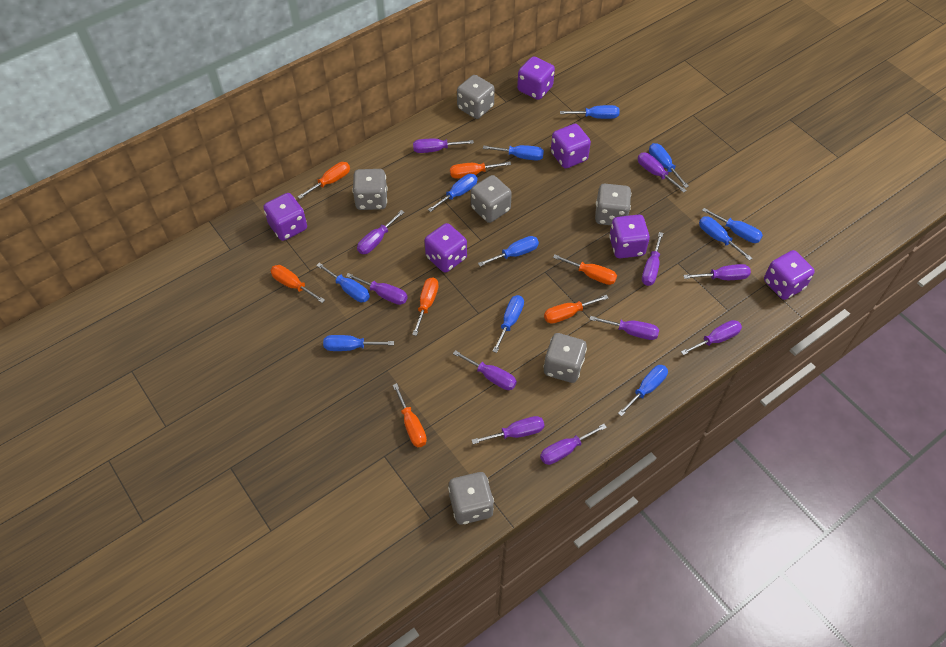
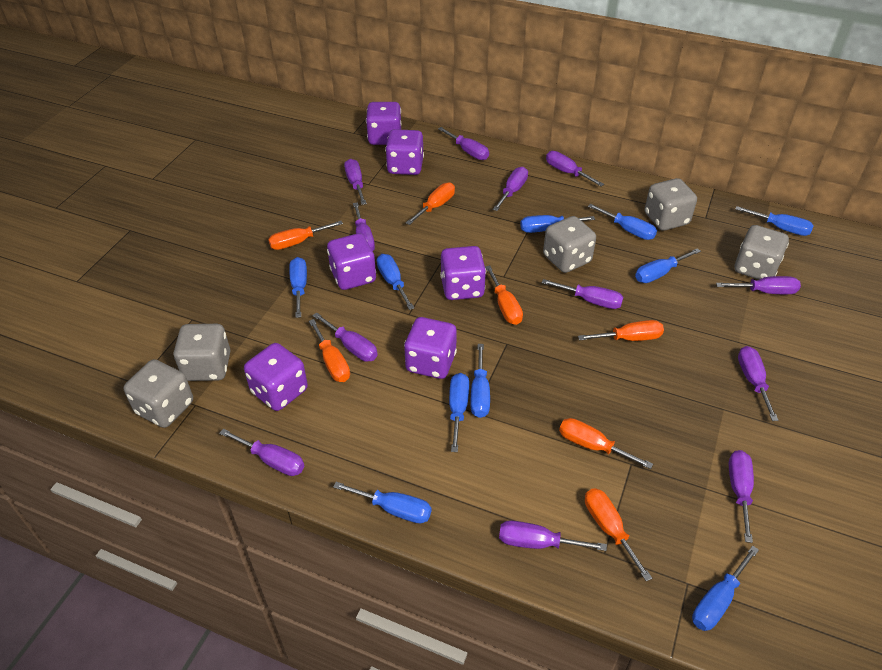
blue screwdriver: [316,263,370,302] [323,335,394,351] [428,174,478,212] [478,236,539,266] [483,145,544,161] [492,295,524,353] [560,105,619,119] [618,365,668,416] [649,143,689,188] [699,216,752,261] [702,208,763,243] = 11 -> [289,257,307,318] [333,482,431,524] [377,254,414,310] [449,373,469,452] [470,344,490,418] [520,215,595,233] [588,204,657,240] [635,248,701,283] [692,545,759,631] [735,206,814,236] = 10
grey dice: [352,169,388,210] [448,472,494,525] [457,75,495,119] [471,175,512,223] [543,333,587,383] [595,184,631,225] = 6 -> [124,359,193,428] [174,324,231,381] [543,216,596,273] [645,178,697,231] [734,225,789,280] = 5
purple screwdriver: [346,273,408,305] [357,210,404,254] [413,138,474,153] [453,350,517,390] [472,416,545,444] [540,424,607,465] [590,316,659,340] [638,153,687,193] [642,232,663,286] [681,320,742,355] [683,264,751,280] = 11 -> [219,429,304,476] [312,312,378,362] [344,159,367,205] [353,202,375,251] [438,127,489,160] [493,167,528,211] [499,520,607,551] [541,279,623,309] [546,151,604,186] [716,276,801,294] [729,450,754,543] [738,346,779,421] = 12

